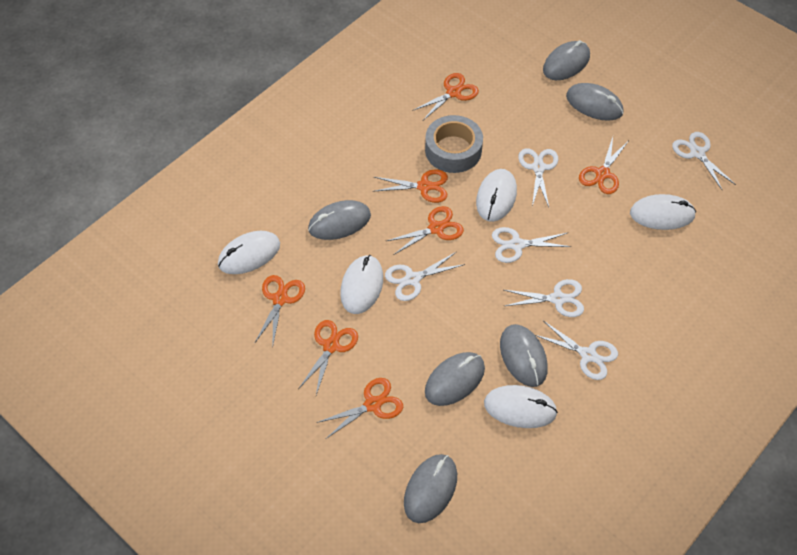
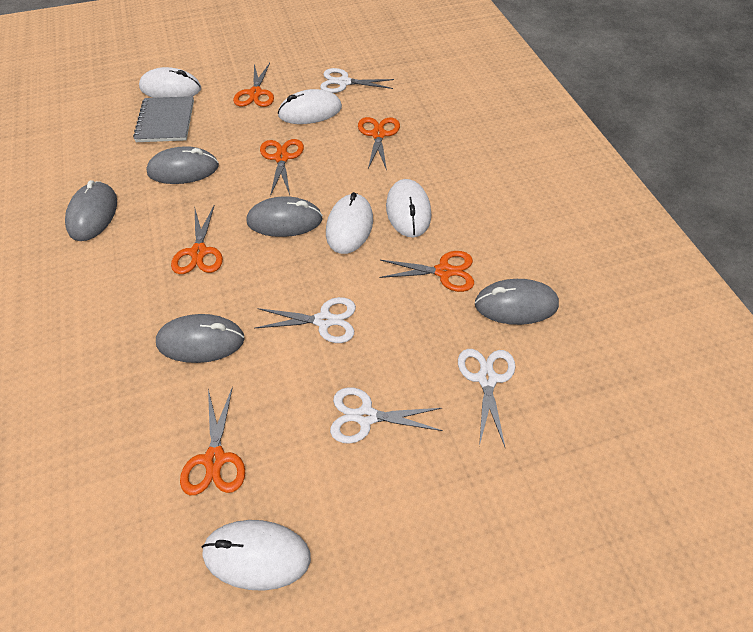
grey mouse: [308,200,371,240] [404,454,457,523] [425,352,485,406] [500,324,548,387] [543,40,590,80] [566,83,624,121] = 6 -> [65,180,117,241] [146,146,219,184] [156,314,245,363] [246,196,323,237] [475,279,559,325] = 5
grey notebook: none = 0 -> [133,96,194,142] = 1
grey tape: [425,115,483,173] = 1 -> none = 0
orange scissors: [255,275,305,344] [299,320,358,395] [316,378,403,439] [373,169,448,203] [387,206,464,255] [412,73,479,120] [579,137,628,194] = 7 -> [171,206,223,274] [180,386,245,495] [233,63,274,107] [260,139,304,196] [358,117,400,171] [379,251,474,292] = 6
white scissors: [385,252,465,301] [492,227,572,263] [504,279,584,317] [518,148,558,207] [535,321,618,380] [672,132,736,191] = 6 -> [255,297,356,343] [320,68,394,93] [330,387,443,444] [458,349,515,447] = 4

